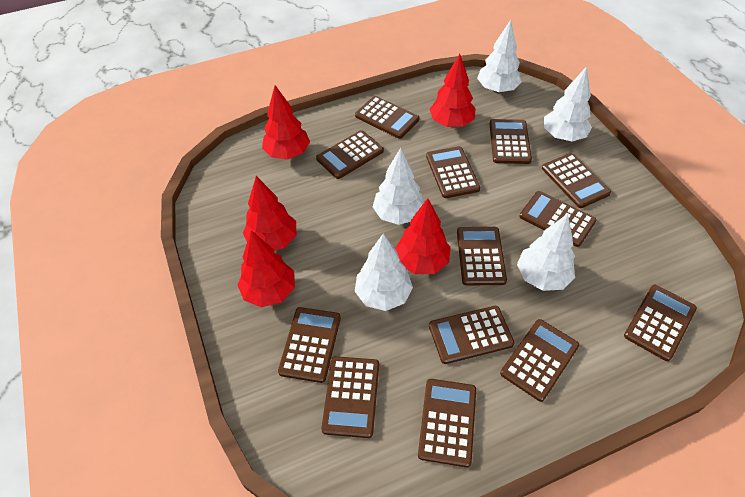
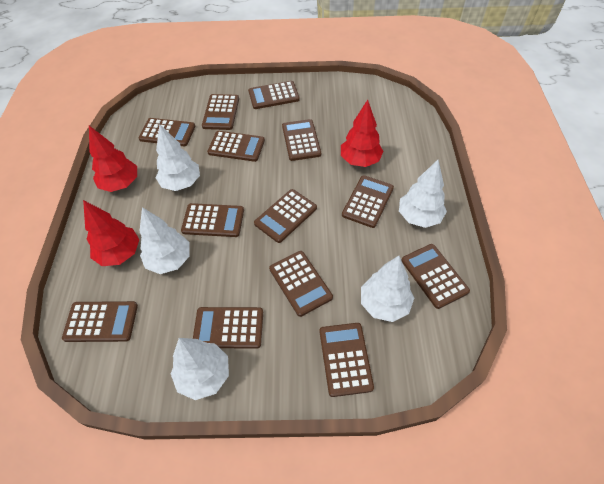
red tree: [237,230,295,307] [243,176,296,251] [262,85,310,159] [395,198,451,274] [429,54,476,127] = 5 -> [83,200,140,266] [89,126,137,192] [341,100,384,167] = 3

